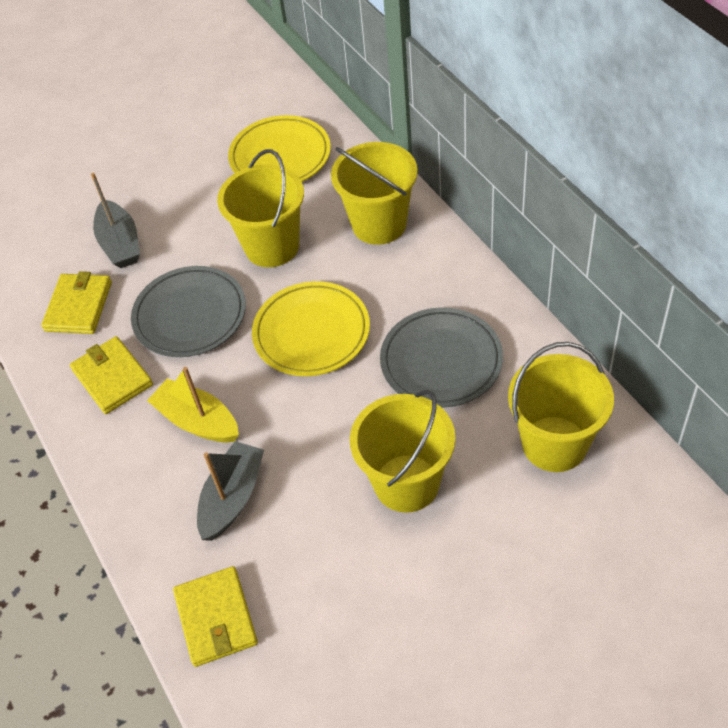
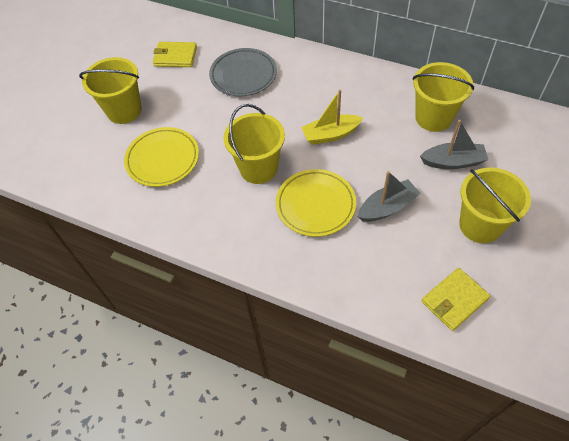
grey plate: [131,266,246,357] [380,307,503,408] = 2 -> [209,48,277,96] = 1
yellow wallet: [41,271,112,334] [70,336,153,414] [173,566,258,667] = 3 -> [153,42,197,67] [422,268,490,331] = 2

